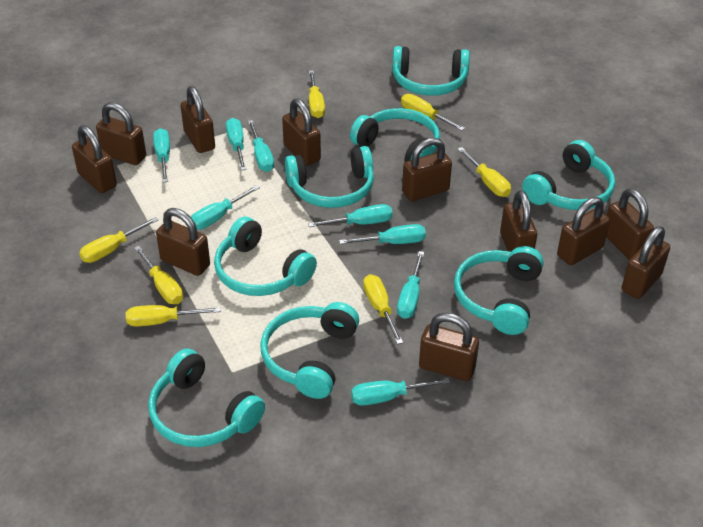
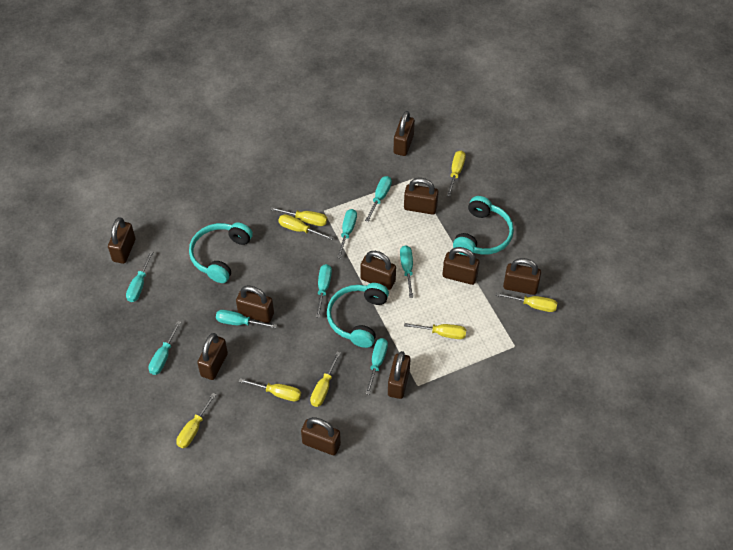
brown padlock: [72,125,117,193] [96,102,146,165] [156,208,210,276] [180,86,215,153] [282,98,321,166] [402,138,452,201] [419,312,479,381] [500,190,537,252] [557,197,610,265] [606,188,654,260] [622,226,670,299] = 11 -> [108,217,136,264] [197,333,228,380] [236,285,274,323] [301,417,341,455] [360,251,396,290] [388,351,411,399] [393,111,415,156] [404,178,439,215] [443,247,479,285] [503,258,541,295] = 10
turquoise headphones: [148,348,265,447] [214,217,317,296] [260,302,359,399] [285,146,374,208] [350,108,440,162] [392,46,470,96] [454,246,544,335] [522,140,615,210] = 8 -> [189,222,253,283] [327,283,389,348] [453,196,514,255] = 3
yellow screwdriver: [79,217,158,263] [126,305,221,326] [134,246,183,304] [309,70,325,118] [363,274,403,344] [401,94,465,131] [458,147,511,197] = 7 -> [176,393,216,448] [239,378,301,401] [270,207,327,226] [278,214,333,240] [310,351,341,407] [404,323,467,339] [447,151,466,196] [496,292,557,312] = 8

